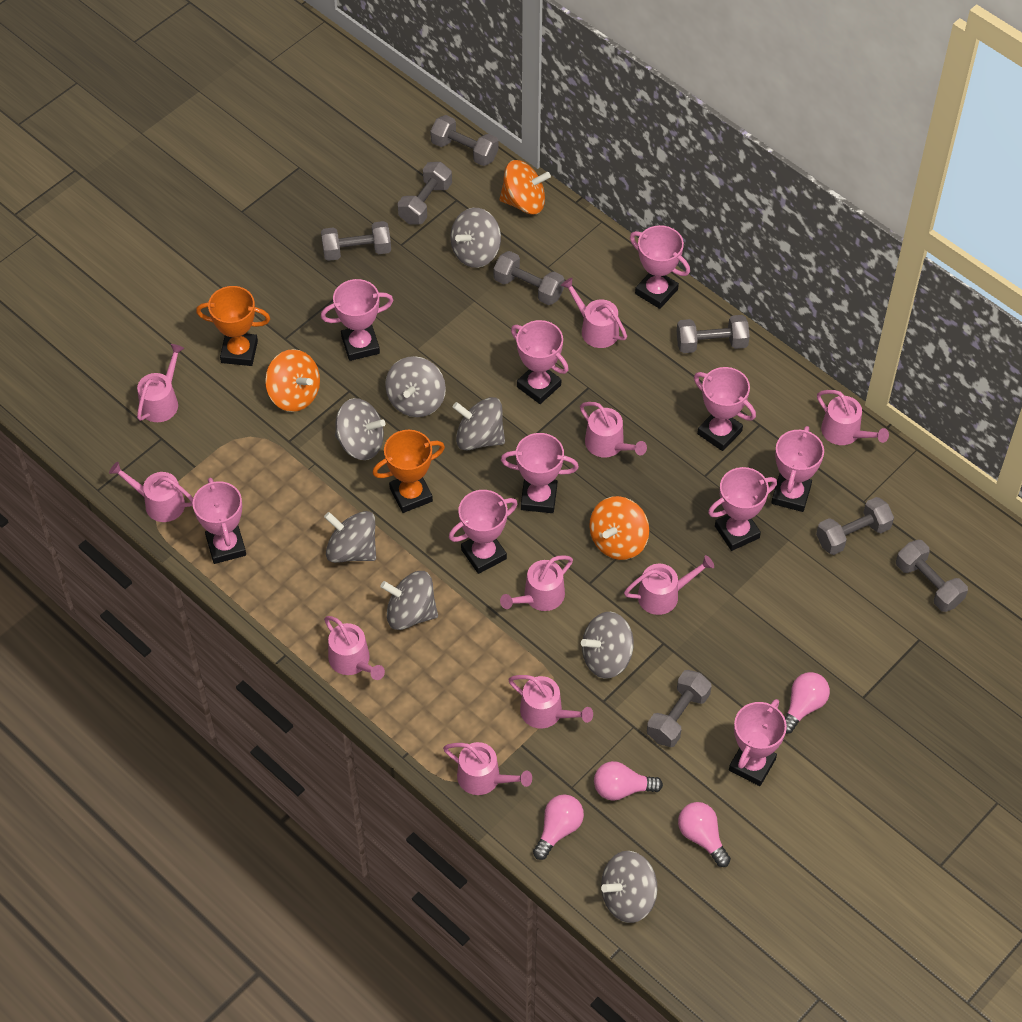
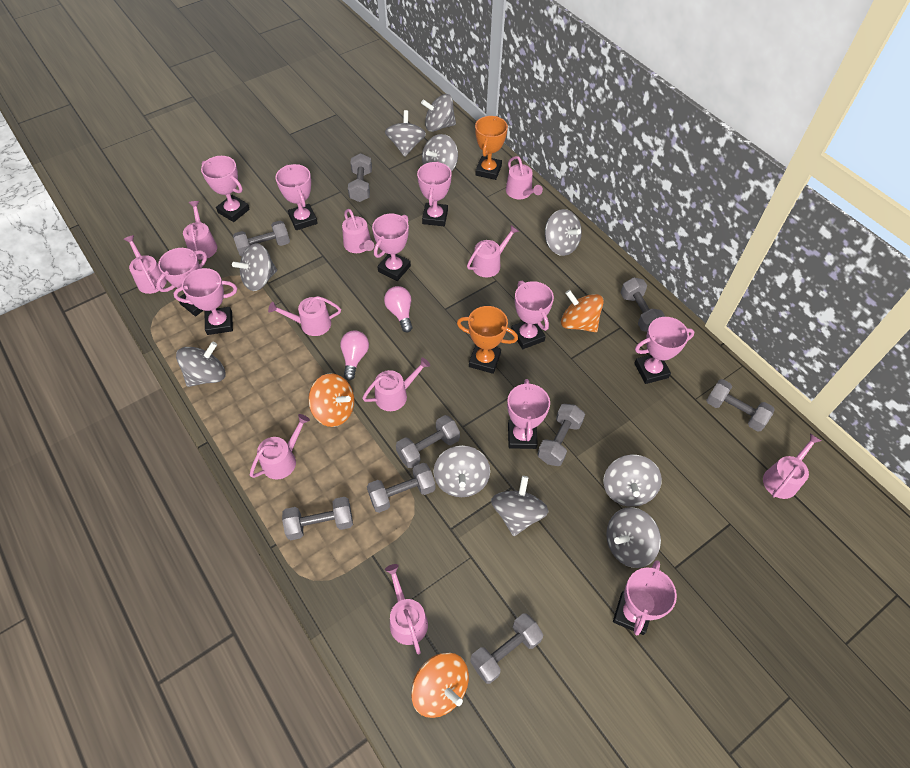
grey dumbbell: [321,221,391,261] [398,162,452,224] [430,115,499,166] [493,251,565,305] [647,670,711,747] [677,315,750,353] [816,497,894,555] [896,540,968,612] = 8 -> [233,220,290,256] [282,497,353,540] [348,153,372,202] [367,463,436,513] [396,415,460,468] [470,613,544,684] [537,404,585,466] [621,277,665,332] [706,379,775,431] = 9
grey spinning top: [324,511,376,563] [335,398,385,460] [380,571,438,630] [385,356,446,417] [450,208,501,268] [453,397,505,450] [581,612,634,679] [601,851,657,923] = 8 -> [176,342,225,387] [232,243,277,291] [385,110,426,157] [421,94,456,132] [422,134,458,172] [434,445,490,497] [491,476,549,536] [545,209,582,256] [603,455,662,507] [606,507,661,568] = 10
pink light bulb: [533,794,584,860] [594,761,663,801] [678,802,731,867] [785,672,830,734] = 4 -> [340,330,369,381] [384,286,412,332] = 2

